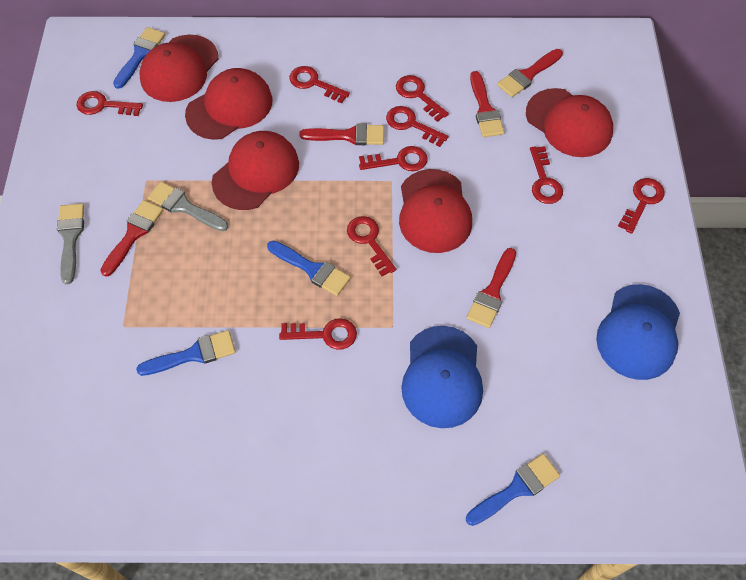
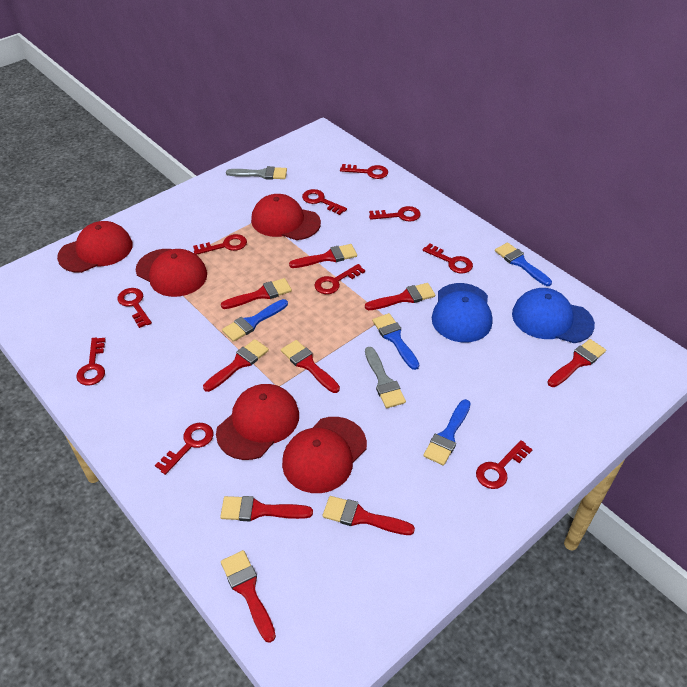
red brush: [100,200,163,277] [299,123,384,145] [467,248,516,328] [470,71,504,137] [497,49,563,97] = 5 -> [203,339,269,392] [220,496,313,521] [221,278,292,309] [221,550,276,643] [281,340,340,393] [289,244,357,268] [323,496,415,535] [365,283,435,310] [547,339,606,387] = 9
red key: [76,91,143,116] [279,318,357,350] [290,66,350,104] [347,216,396,276] [359,146,428,171] [386,106,449,147] [396,75,449,122] [530,146,563,204] [618,178,665,234] = 9 -> [76,337,106,386] [117,288,152,328] [155,423,213,475] [193,234,247,255] [302,189,347,215] [314,264,365,294] [340,164,388,179] [369,206,420,222] [422,243,473,274] [476,440,533,489] = 10

